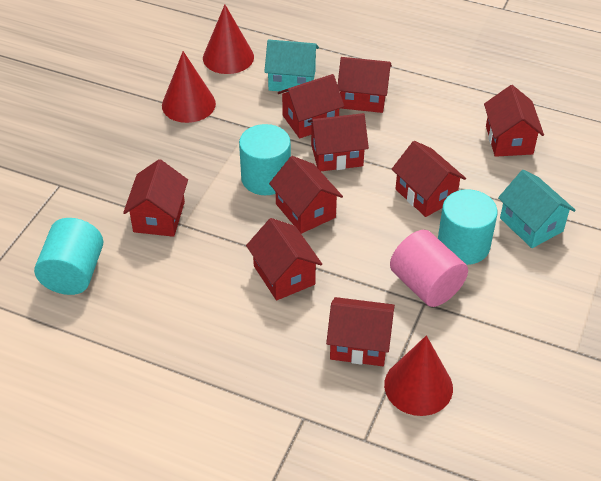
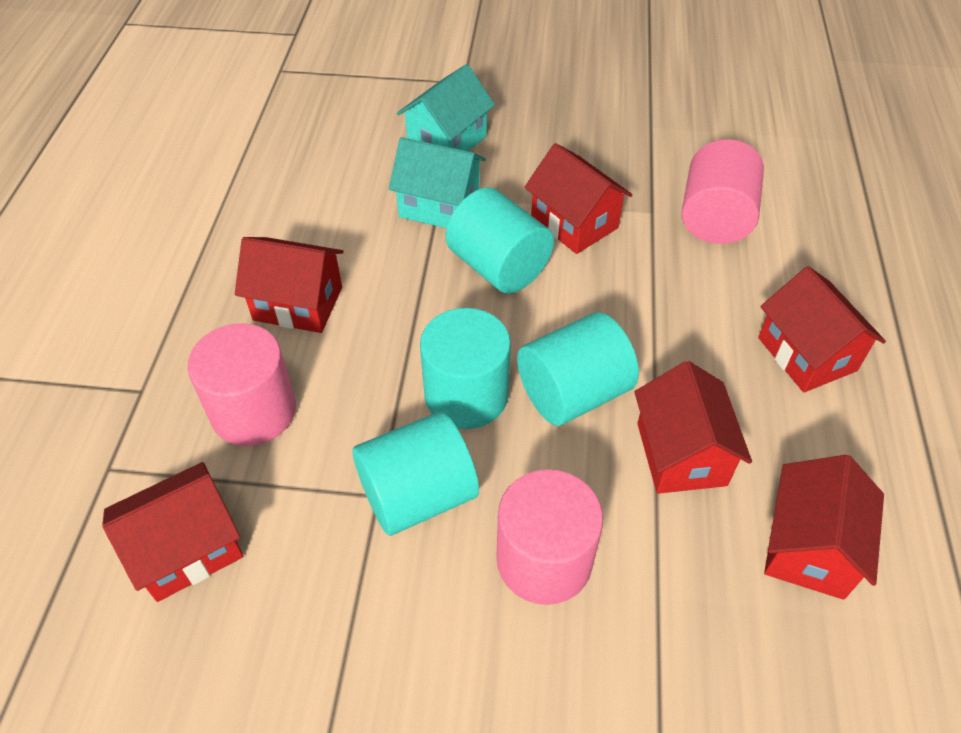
pink cylinder: [390,230,468,307] = 1 -> [187,323,296,446] [496,469,603,605] [682,139,764,244] = 3
red cone: [162,51,216,123] [203,5,254,74] [384,335,453,416] = 3 -> none = 0
red house: [123,159,188,237] [246,218,322,300] [269,156,343,234] [278,74,344,138] [308,113,369,171] [326,297,395,366] [338,57,392,113] [392,141,466,217] [484,85,544,157] = 9 -> [102,462,243,602] [235,237,343,333] [524,143,632,254] [634,361,752,494] [758,266,886,392] [764,455,884,600] = 6
turquoise cylinder: [34,218,103,295] [239,124,291,195] [438,189,497,265] = 3 -> [352,412,479,536] [420,308,511,429] [446,187,554,294] [517,312,639,426] = 4

